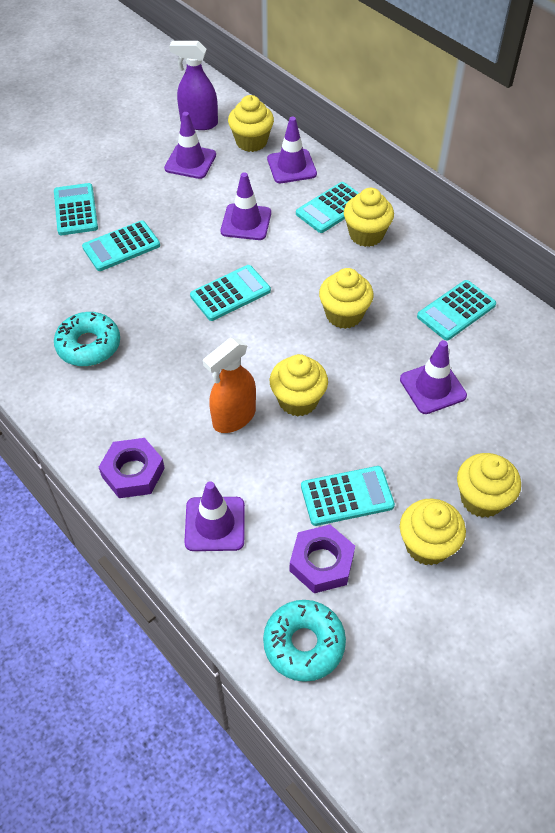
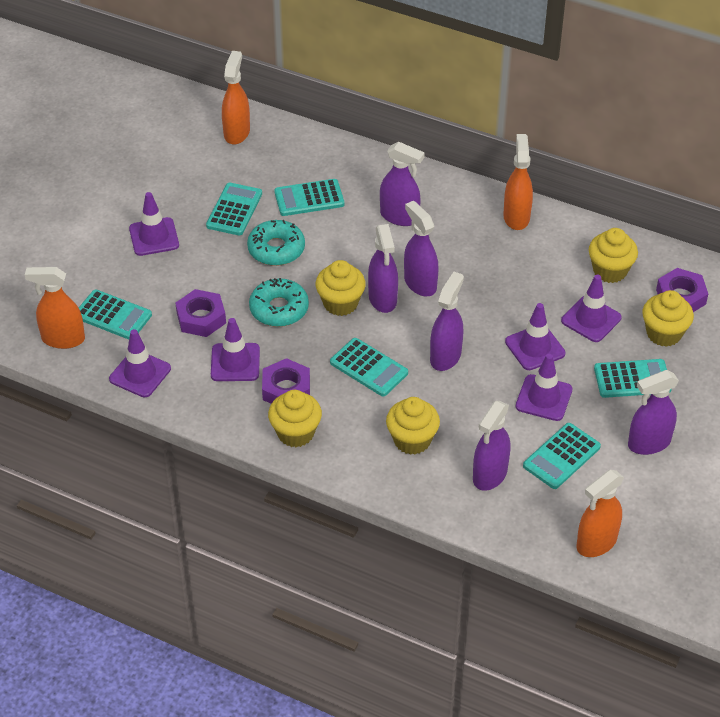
orange spray bottle: [203,338,256,433] = 1 -> [25,267,85,349] [222,51,250,144] [503,134,533,230] [577,470,624,557] = 4
purple nut: [99,438,165,498] [290,525,355,593] = 2 -> [176,289,226,337] [262,358,310,404] [656,268,708,312] = 3
purple spray bottle: [169,41,218,130] = 1 -> [368,224,398,313] [380,142,425,226] [404,201,438,296] [430,272,464,371] [473,401,511,491] [628,370,679,455] = 6
purple traffic cone: [164,112,216,179] [184,481,245,551] [221,172,271,240] [267,117,317,183] [400,340,467,414] = 5 -> [109,329,171,397] [129,192,179,256] [211,318,260,381] [505,303,565,370] [516,354,572,421] [561,275,622,342] = 6
yellow cupcake: [228,95,274,152] [270,354,328,417] [319,268,374,329] [344,188,394,247] [400,499,466,566] [457,453,521,518] = 6 -> [268,390,322,447] [315,260,366,316] [386,397,440,455] [589,228,638,283] [642,290,694,347] = 5

